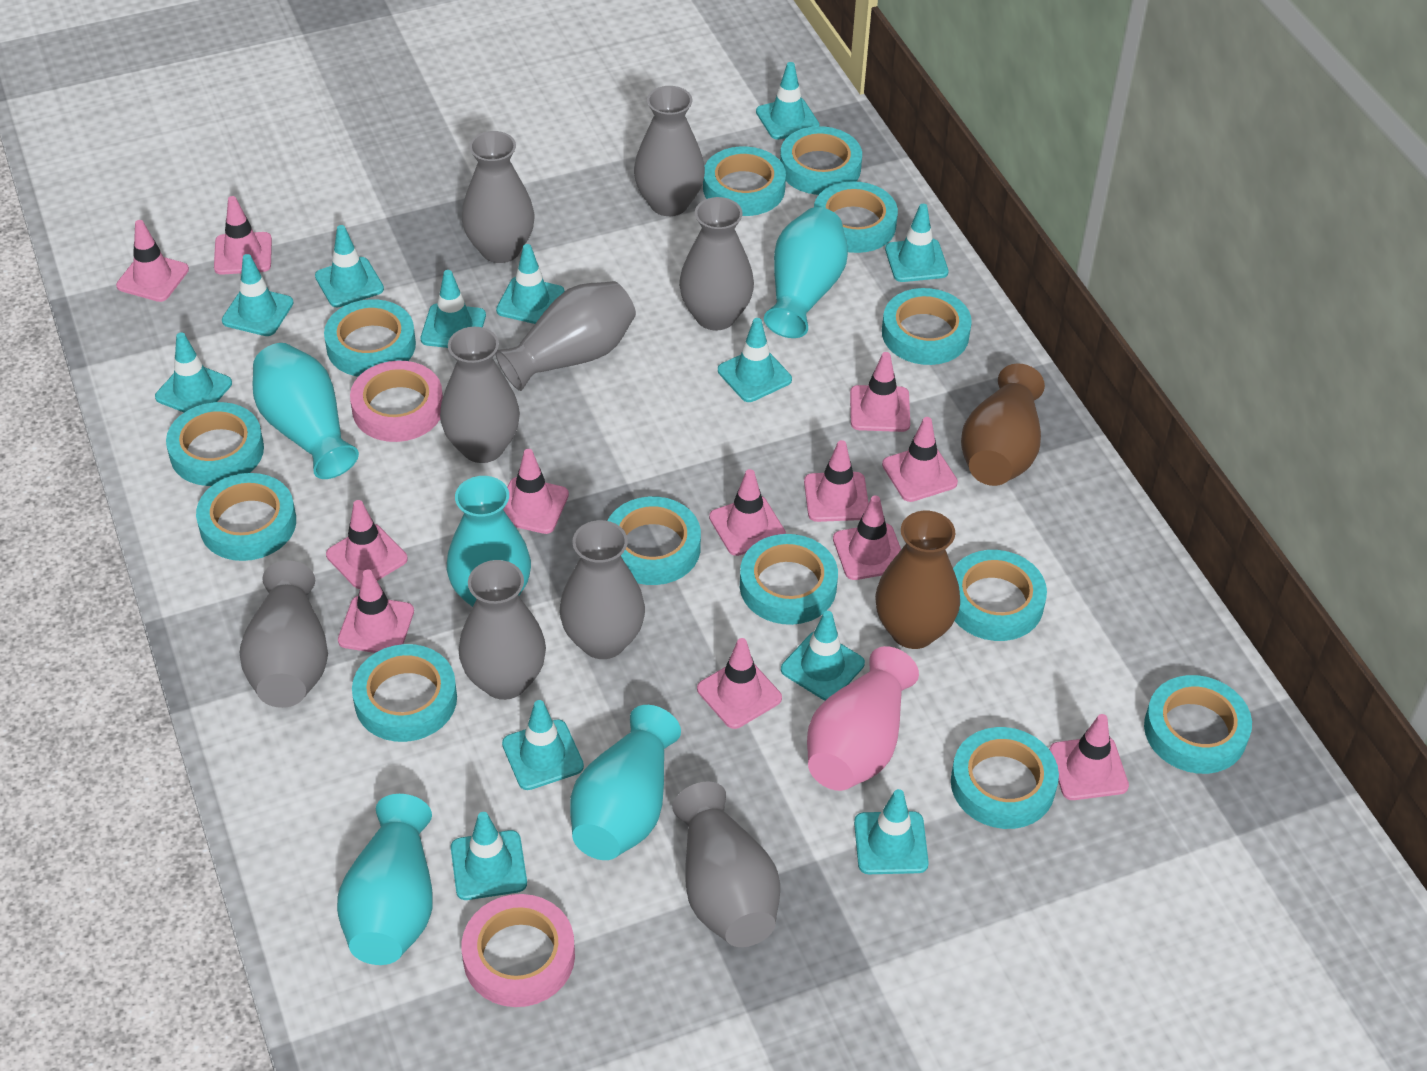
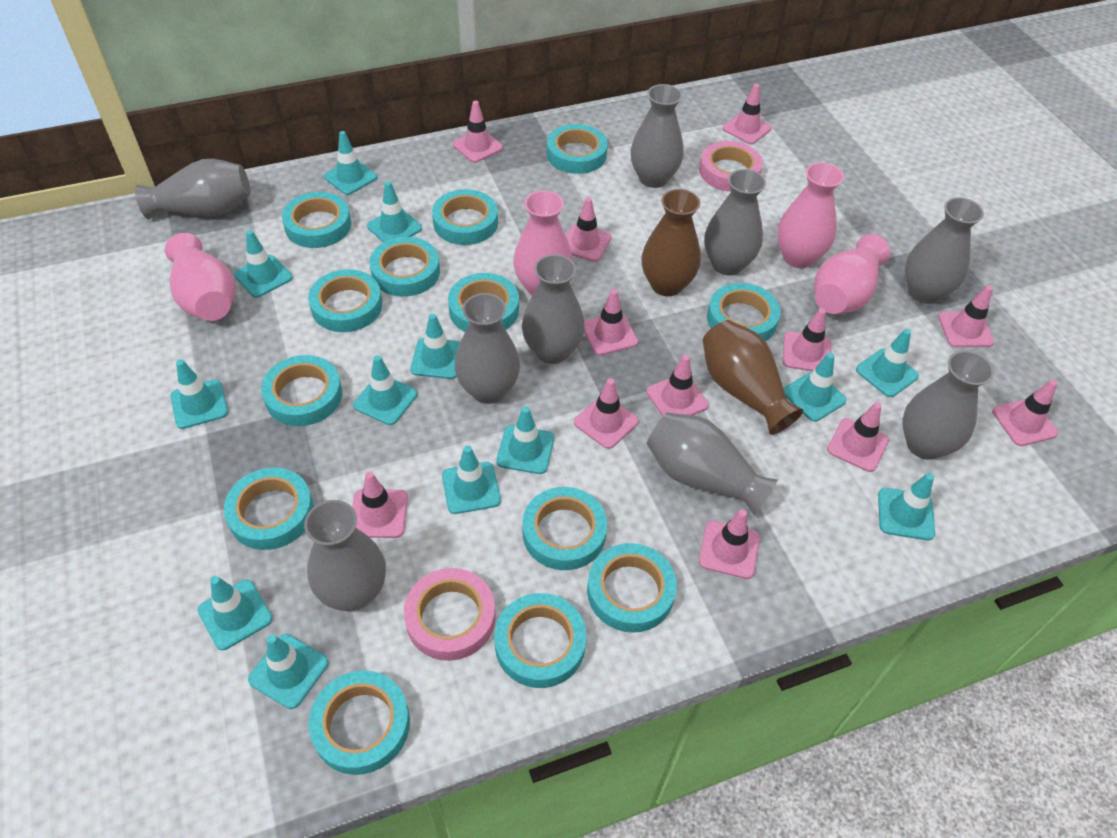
pink vase: [807,646,919,791] = 1 -> [165,233,236,321] [513,191,573,296] [777,162,844,268] [814,234,890,314] = 4
turquoise traffic cone: [155,333,232,412] [222,254,294,336] [315,225,384,308] [421,270,486,348] [451,812,527,900] [496,244,565,324] [502,700,584,790] [718,318,792,402] [756,62,820,140] [781,611,865,701] [854,789,929,874] [885,204,948,282] = 12 -> [170,359,228,429] [197,576,272,650] [234,230,292,298] [248,634,329,709] [324,131,377,195] [353,355,417,425] [367,181,422,242] [410,314,460,379] [442,446,501,514] [496,406,554,474] [783,353,846,421] [856,329,919,397] [878,473,935,540] = 13
turquoise vase: [252,343,359,479] [337,794,433,965] [447,476,531,607] [570,705,681,860] [764,207,848,338] = 5 -> none = 0

